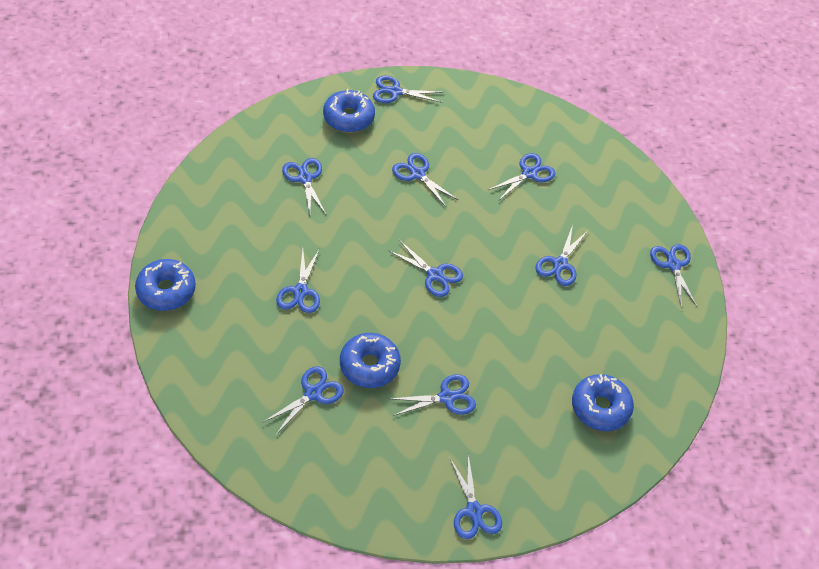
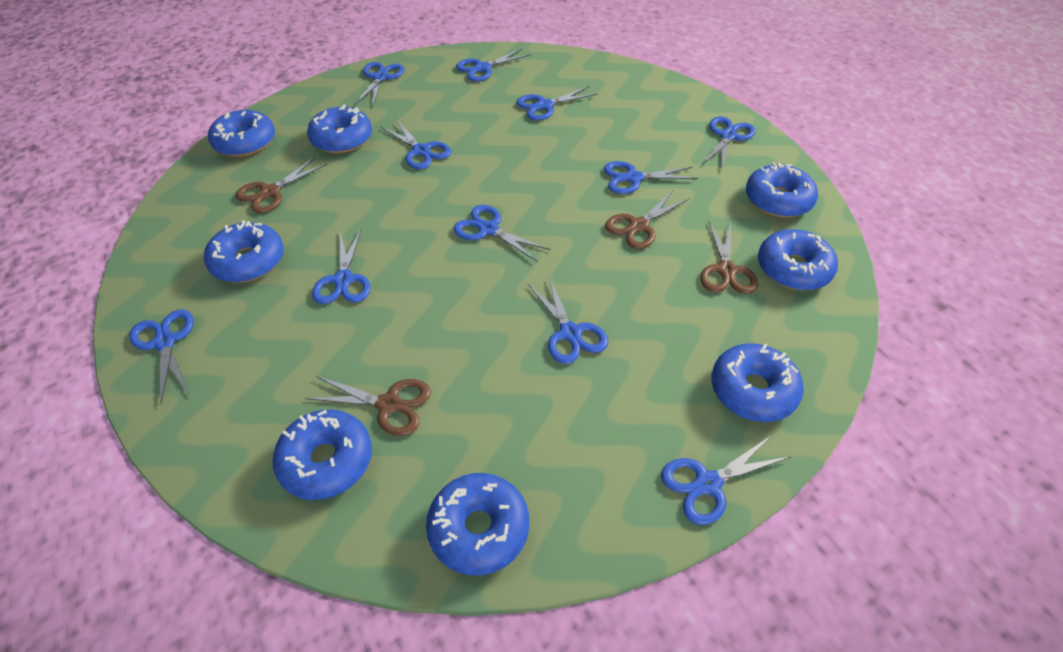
blue donut: [135,259,196,311] [323,89,375,132] [340,333,401,388] [572,374,634,431] = 4 -> [204,220,284,283] [208,110,275,157] [273,409,372,500] [307,105,372,153] [426,473,529,576] [712,343,804,422] [746,162,818,217] [758,229,838,290] = 8
brown scissors: none = 0 -> [235,157,327,213] [305,376,431,436] [605,190,690,249] [700,221,758,294] = 4

